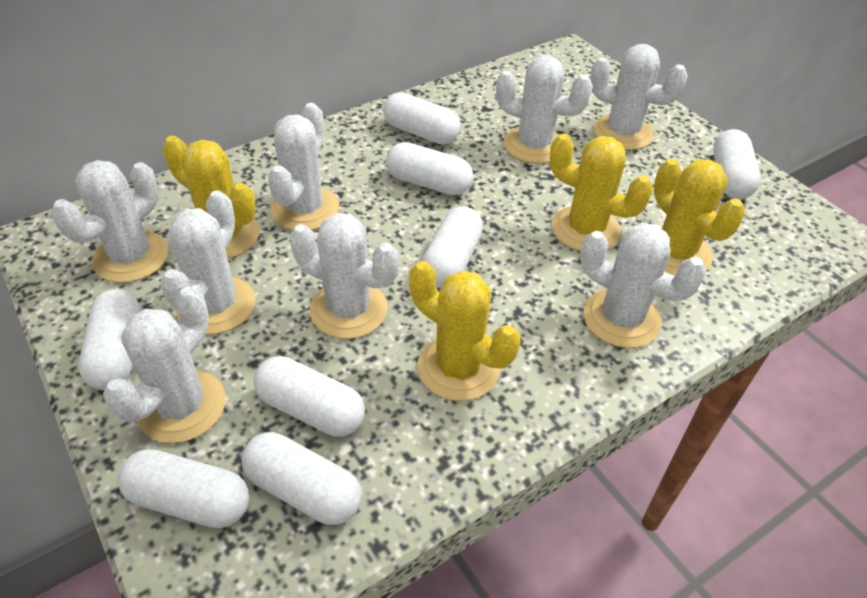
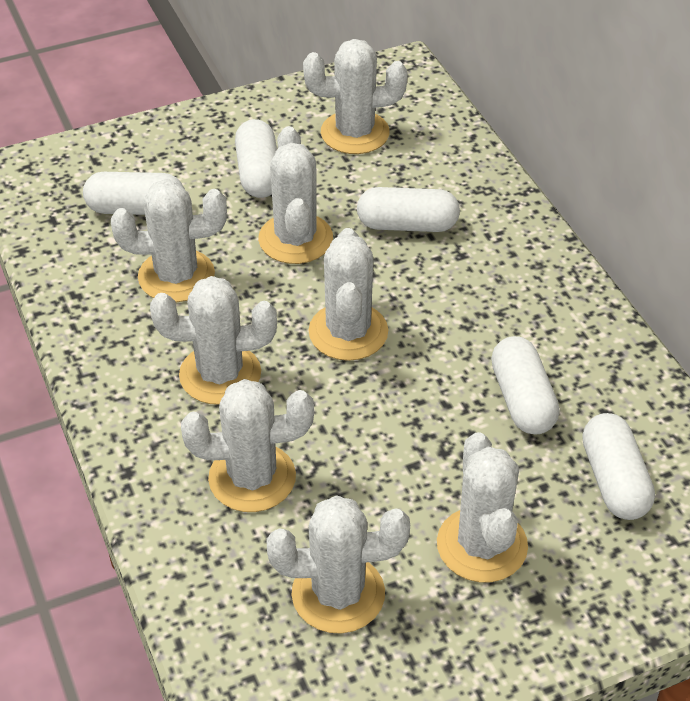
white capsule: [79,289,141,390] [118,449,249,528] [241,432,362,525] [254,356,365,437] [383,92,461,144] [386,142,473,195] [422,206,483,288] [713,129,761,199] = 8 -> [83,172,182,215] [235,119,277,198] [357,187,460,232] [491,336,559,434] [582,413,655,520] = 5
yellow cactus: [162,135,260,258] [409,261,521,401] [549,134,653,252] [654,159,745,276] = 4 -> none = 0

